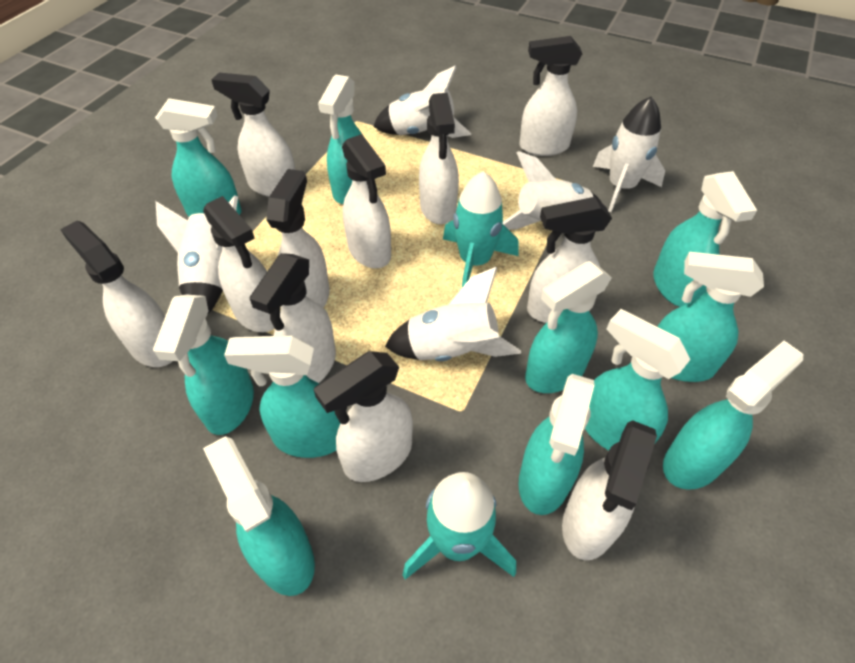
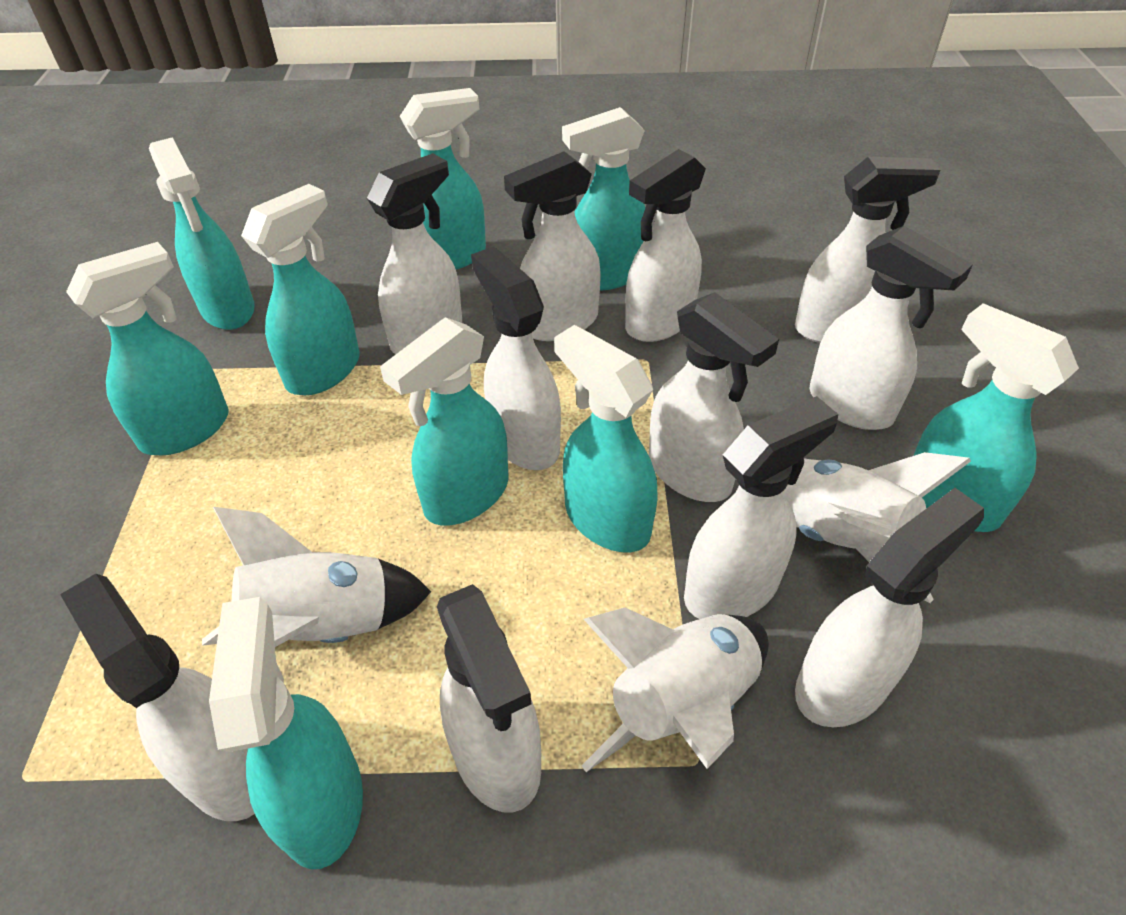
turquoise rocket: [402,472,516,580] [443,171,519,287] = 2 -> none = 0
turquoise spray bottle: [153,294,254,435] [155,98,242,216] [203,436,315,596] [224,336,340,458] [318,74,363,204] [518,374,594,515] [525,261,612,393] [585,309,690,451] [653,171,757,307] [657,252,764,382] [663,341,803,490] = 11 -> [66,242,229,456] [149,137,255,330] [209,597,363,869] [241,184,359,395] [380,317,508,526] [400,88,486,270] [554,325,658,552] [562,107,645,291] [913,303,1079,532] = 9
white rocket: [156,195,238,313] [373,65,471,138] [385,267,521,361] [503,151,602,230] [593,97,665,212] = 5 -> [202,507,431,647] [581,608,769,772] [781,452,971,603] = 3

